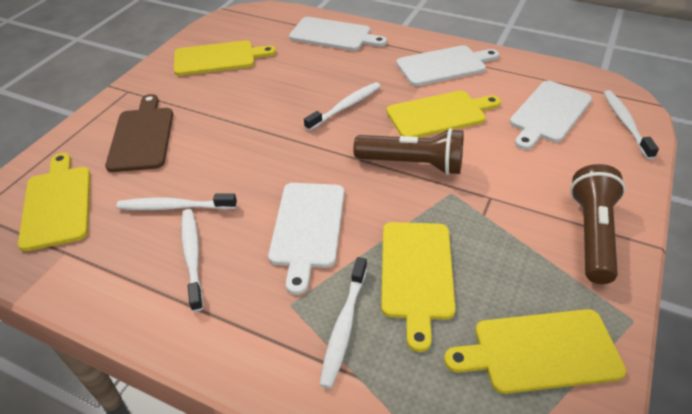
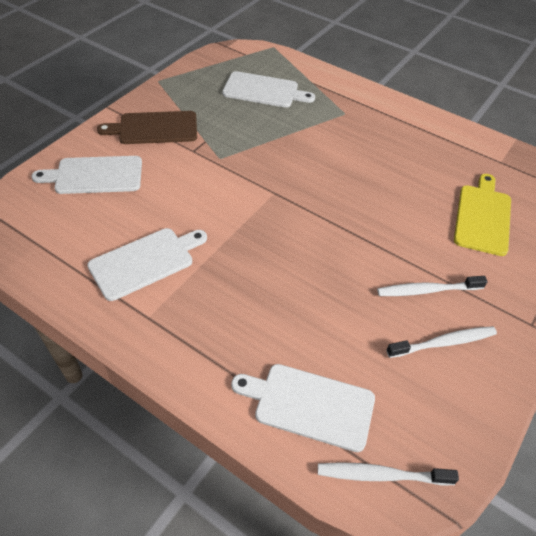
brown flashlight: [353,128,464,175] [570,164,626,284] = 2 -> none = 0
white toothbrush: [116,193,237,210] [181,209,203,312] [304,82,381,131] [319,257,367,389] [604,90,659,159] = 5 -> [318,462,459,485] [377,276,488,296] [386,326,497,358] = 3
yellow cutting board: [18,153,90,251] [174,40,276,76] [381,222,456,352] [386,91,501,138] [444,309,626,394] = 5 -> [454,174,511,256] = 1

